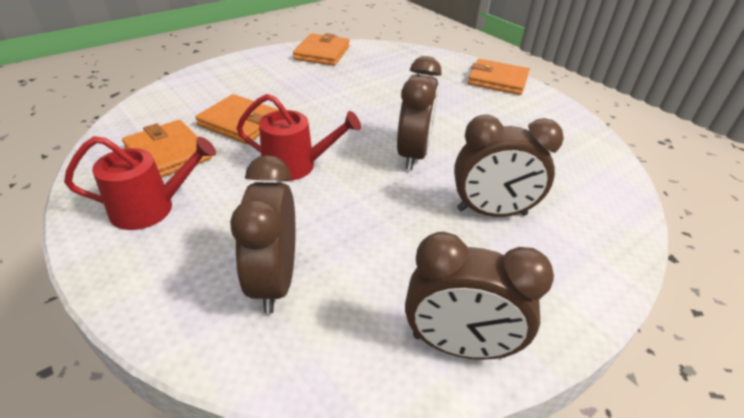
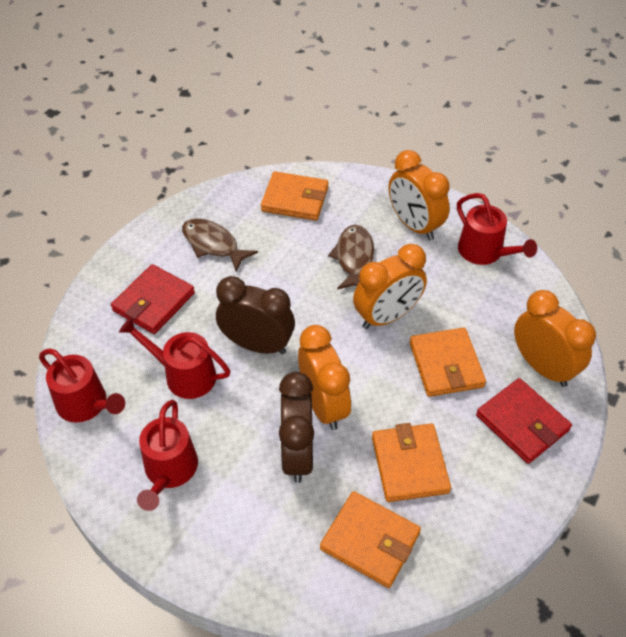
brown clock: [230,155,296,314] [397,56,441,170] [405,232,554,360] [454,115,564,217] = 4 -> [216,276,295,354] [279,372,314,483] = 2
brown fish: none = 0 -> [182,218,258,271] [328,225,374,290] = 2
orange clock: none = 0 -> [298,325,351,430] [353,244,427,329] [389,150,450,240] [514,290,596,387] = 4
red wallet: none = 0 -> [111,264,195,334] [476,378,572,464] = 2
red watering can: [64,136,216,230] [236,94,361,181] = 2 -> [39,349,125,423] [119,317,230,399] [137,400,198,511] [457,193,537,265] = 4

